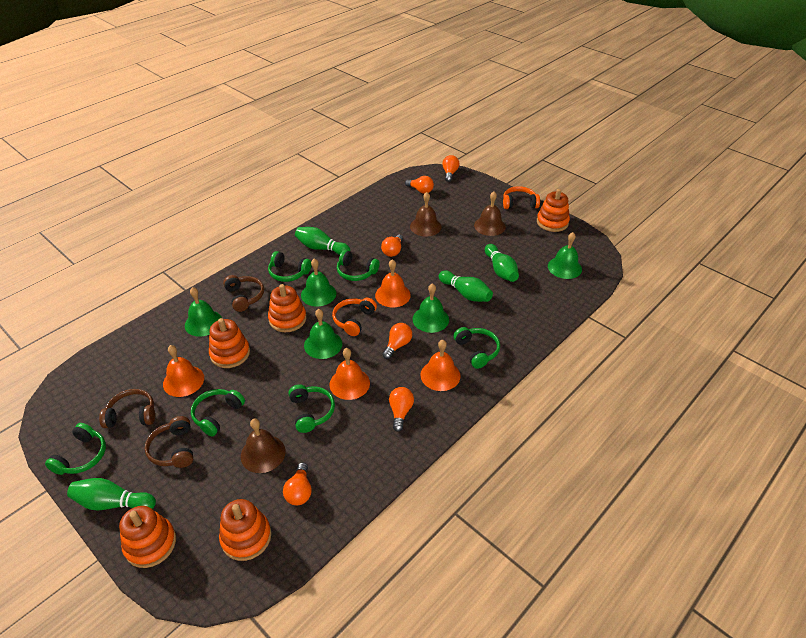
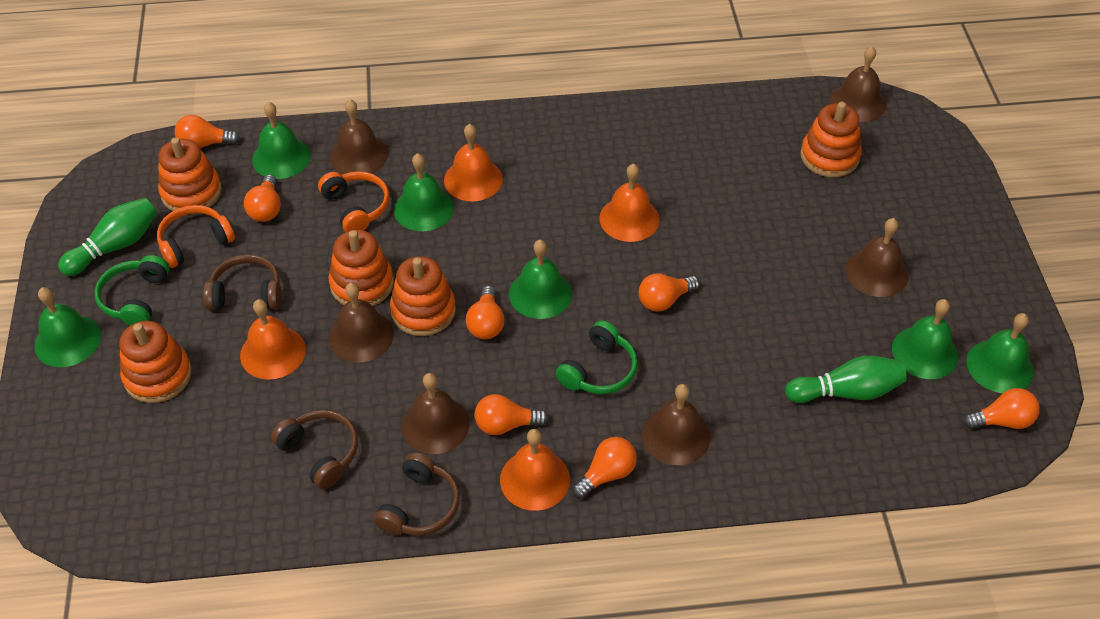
brown bell: [241,419,285,473] [410,192,442,237] [474,192,506,236] = 3 -> [329,283,393,363] [330,99,388,174] [401,373,469,454] [642,384,710,465] [830,46,886,122] [845,218,908,297] = 6
green bell: [185,287,222,337] [301,258,336,306] [304,309,342,359] [412,283,449,333] [548,232,582,279] = 5 -> [35,287,101,367] [252,102,310,179] [394,153,454,231] [509,240,572,319] [892,299,958,379] [966,313,1034,393] = 6
green bowling pin: [67,478,156,510] [295,227,350,255] [439,270,493,302] [485,244,519,282] = 4 -> [58,198,157,276] [785,356,907,403] = 2
green headphones: [45,423,106,475] [191,389,245,436] [268,251,311,282] [288,384,335,433] [337,250,379,281] [453,327,500,369] = 6 -> [94,255,170,326] [556,320,638,394] = 2
orange light bulb: [283,462,312,506] [381,235,403,257] [382,323,412,359] [389,387,414,432] [405,176,434,194] [442,155,460,182] = 6 -> [175,115,240,148] [244,174,281,222] [466,286,505,339] [475,394,549,435] [572,437,637,499] [639,273,700,312] [963,388,1040,429] = 7

